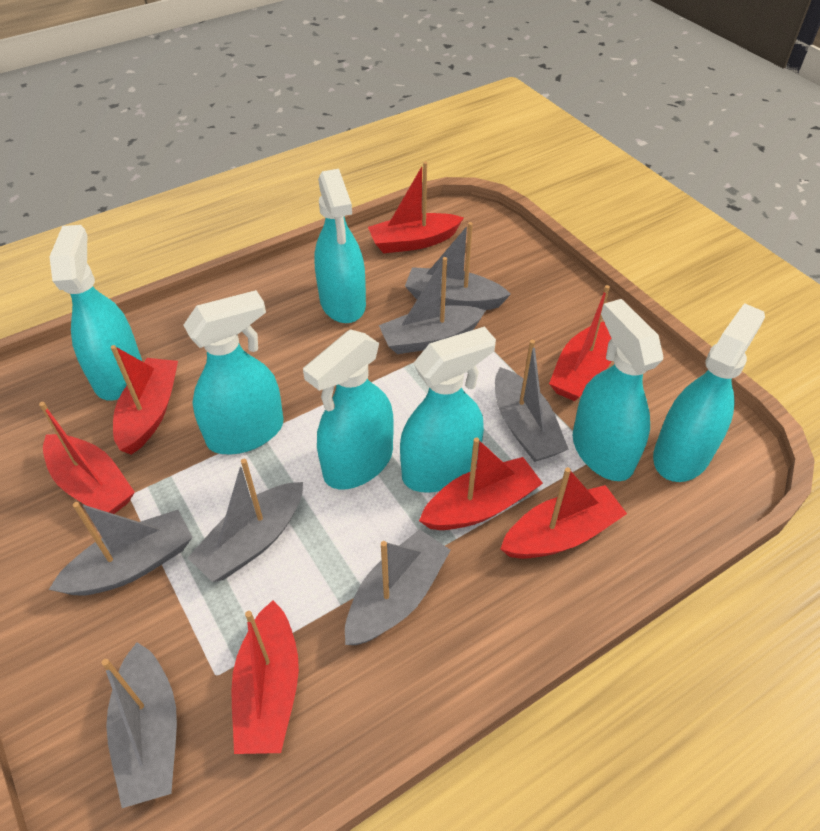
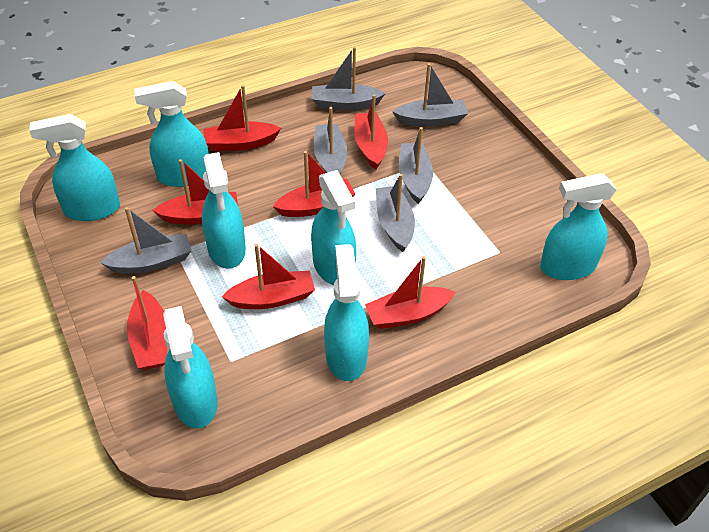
grey boat: [49,502,193,596] [102,642,177,808] [188,459,303,582] [345,529,451,645] [379,257,486,354] [405,222,511,310] [495,340,568,462] = 7 -> [100,207,191,274] [312,47,386,110] [314,107,347,174] [376,174,415,252] [392,63,468,127] [399,127,433,204] = 6

